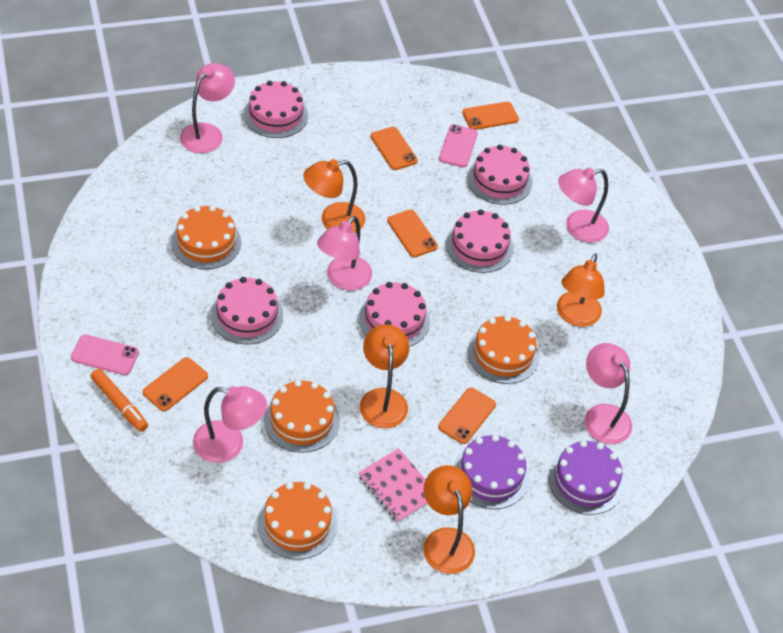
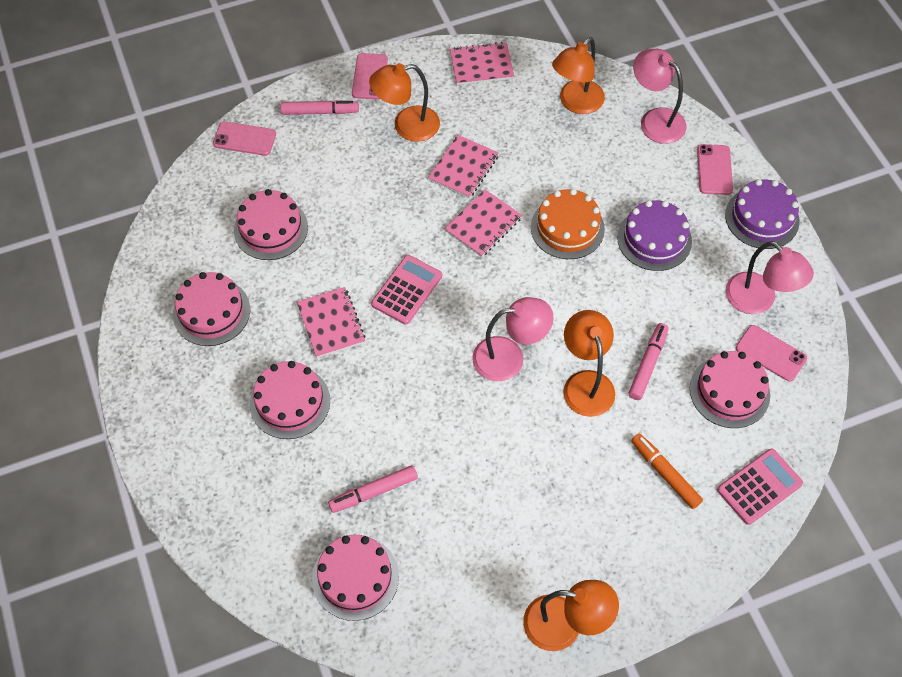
orange cake: [171,205,241,269] [257,482,337,559] [264,380,340,453] [468,315,540,384] = 4 -> [531,189,605,259] = 1
orange phone: [143,357,208,411] [370,127,418,170] [387,209,438,257] [438,388,496,444] [462,102,519,130] = 5 -> none = 0
pink calculator: none = 0 -> [371,255,442,325] [717,449,803,525] = 2
pink lamp: [180,63,235,153] [193,386,267,463] [317,216,372,290] [558,167,609,243] [584,343,632,444] = 5 -> [473,297,554,381] [633,49,686,144] [726,241,814,314] = 3
pink marker: none = 0 -> [281,100,359,115] [328,465,418,513] [629,323,668,400] = 3
pink notebook: [358,448,428,522] = 1 -> [297,287,366,358] [428,135,499,198] [445,189,522,257] [450,42,514,85] = 4
pink phone: [71,334,139,375] [439,124,478,168] = 2 -> [213,121,276,156] [352,53,388,100] [697,144,733,195] [736,325,807,382] = 4

